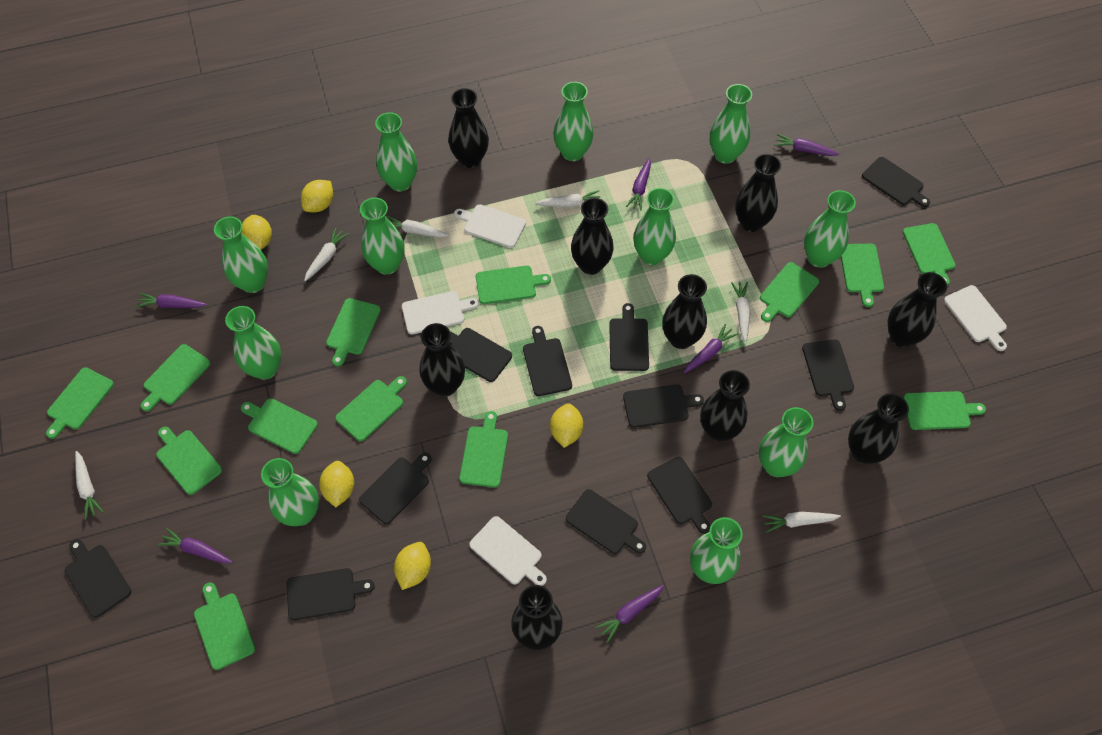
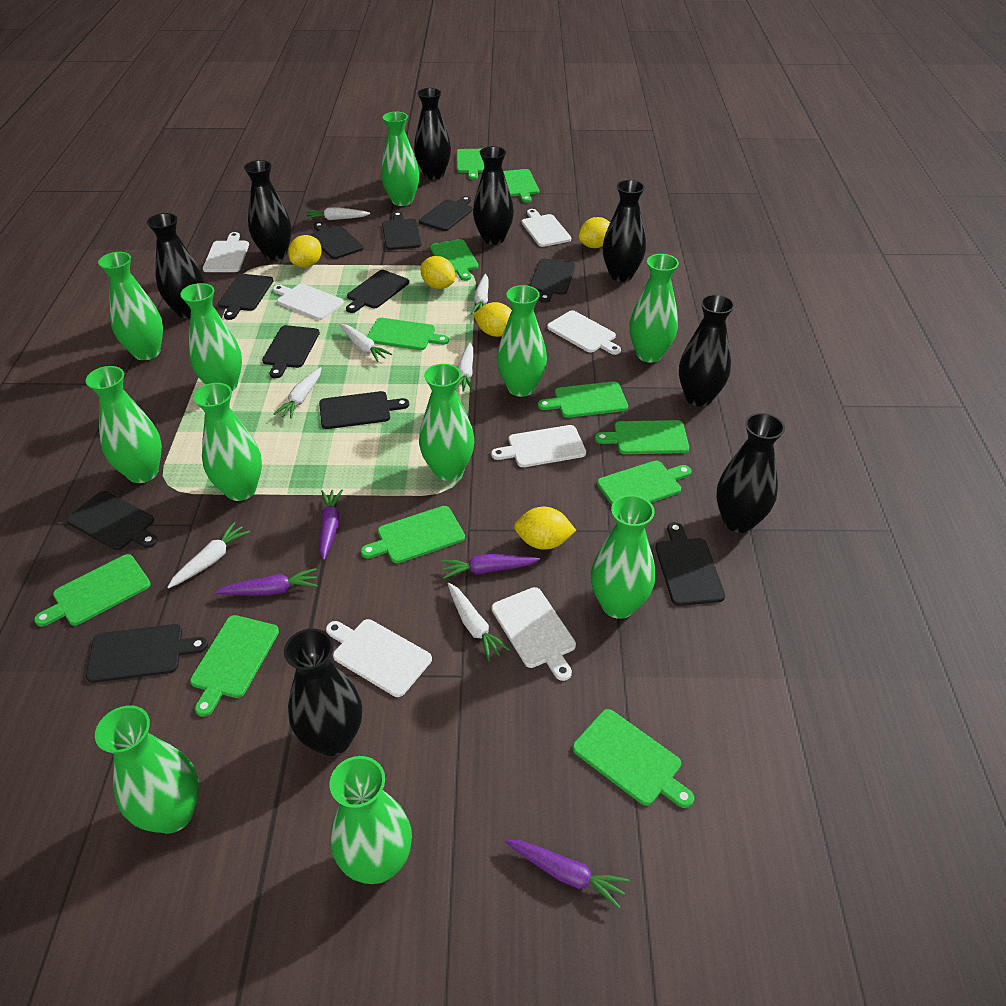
black vase: [419,323,465,396] [449,88,489,168] [511,585,563,650] [571,198,614,275] [662,274,707,349] [700,370,750,442] [735,154,781,232] [848,394,909,464] [887,272,947,347] = 9 -> [147,213,204,318] [244,160,291,260] [284,629,362,756] [414,88,451,180] [473,146,514,245] [603,180,646,282] [679,294,735,406] [716,413,785,533] = 8
green cutting board: [46,367,114,439] [141,344,210,411] [156,427,222,495] [194,582,255,670] [241,398,318,454] [326,298,381,367] [335,376,407,441] [459,411,508,488] [476,266,551,304] [760,262,819,322] [841,244,884,307] [903,223,956,286] [903,391,986,430] = 13 -> [34,554,151,627] [190,615,279,717] [361,506,465,563] [367,318,449,350] [430,239,478,281] [457,149,484,180] [503,169,539,203] [538,381,628,418] [573,709,694,808] [595,420,689,454] [597,461,692,505] = 11
purple carrot: [136,293,207,308] [158,528,233,563] [595,585,664,642] [626,158,651,210] [684,324,738,373] [774,134,839,156] = 6 -> [215,568,318,595] [320,489,343,560] [441,554,540,579] [505,840,629,908] = 4
white carrot: [75,451,103,520] [304,228,349,281] [386,216,449,237] [535,190,600,207] [731,282,750,343] [762,512,841,533] = 6 -> [167,522,250,588] [274,367,321,419] [306,207,370,220] [340,324,392,362] [448,583,510,661] [456,342,473,392] [471,274,489,314] = 7
white cutting board: [402,291,479,335] [454,204,526,248] [469,516,547,586] [944,285,1007,351] = 4 -> [203,232,249,272] [273,284,344,320] [326,619,432,697] [491,425,586,467] [492,587,576,681] [522,209,571,247] [547,310,621,355] = 7

